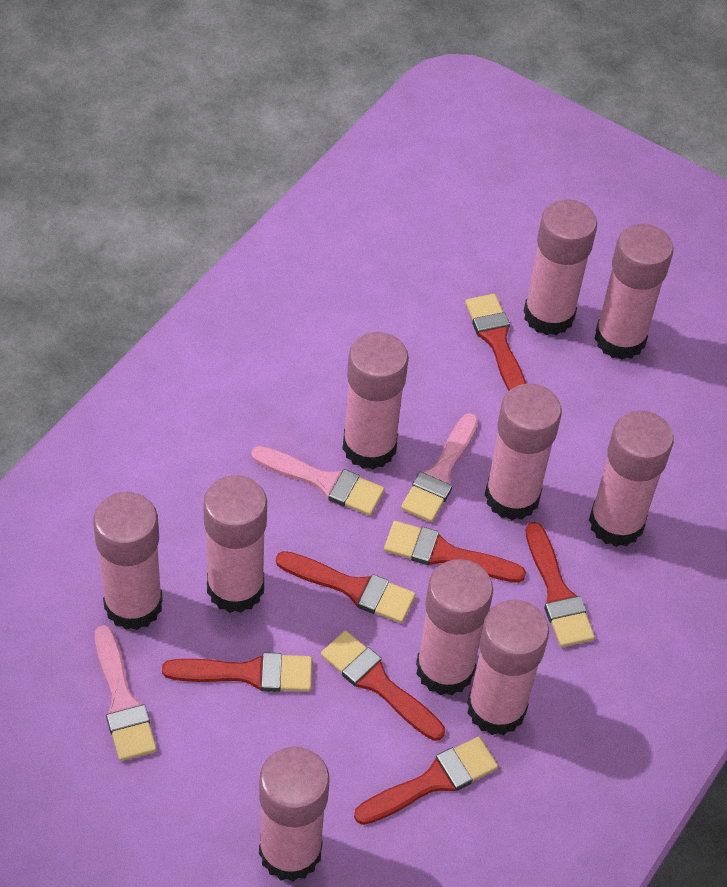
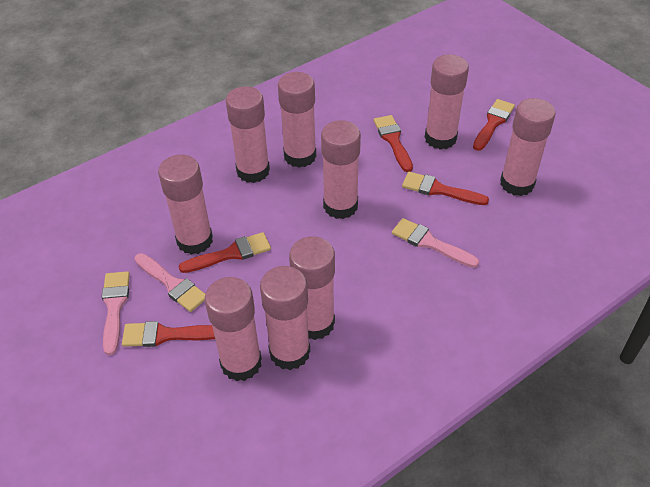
pink glue stick: [93,492,163,630] [203,475,267,613] [259,747,330,882] [343,332,409,469] [416,559,493,696] [467,600,549,735] [485,383,562,520] [523,199,597,335] [589,410,674,547] [594,224,673,360] = 10 -> [158,155,213,255] [205,277,262,381] [226,86,270,183] [260,266,310,370] [278,72,316,168] [289,236,335,340] [321,120,361,219] [425,54,469,150] [500,98,556,196] = 9
red brush: [162,652,312,692] [276,551,416,623] [321,630,445,741] [354,737,498,825] [384,521,526,583] [465,294,526,391] [526,522,595,647] = 7 -> [122,321,215,347] [179,232,271,273] [374,115,413,172] [402,172,489,205] [473,99,515,151] = 5

